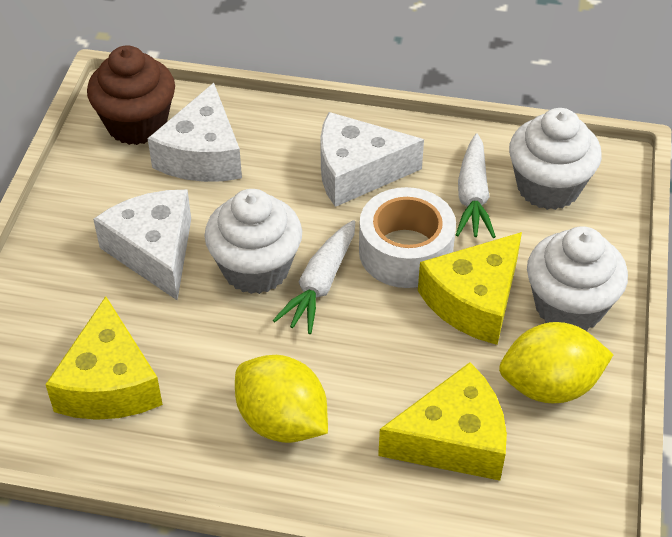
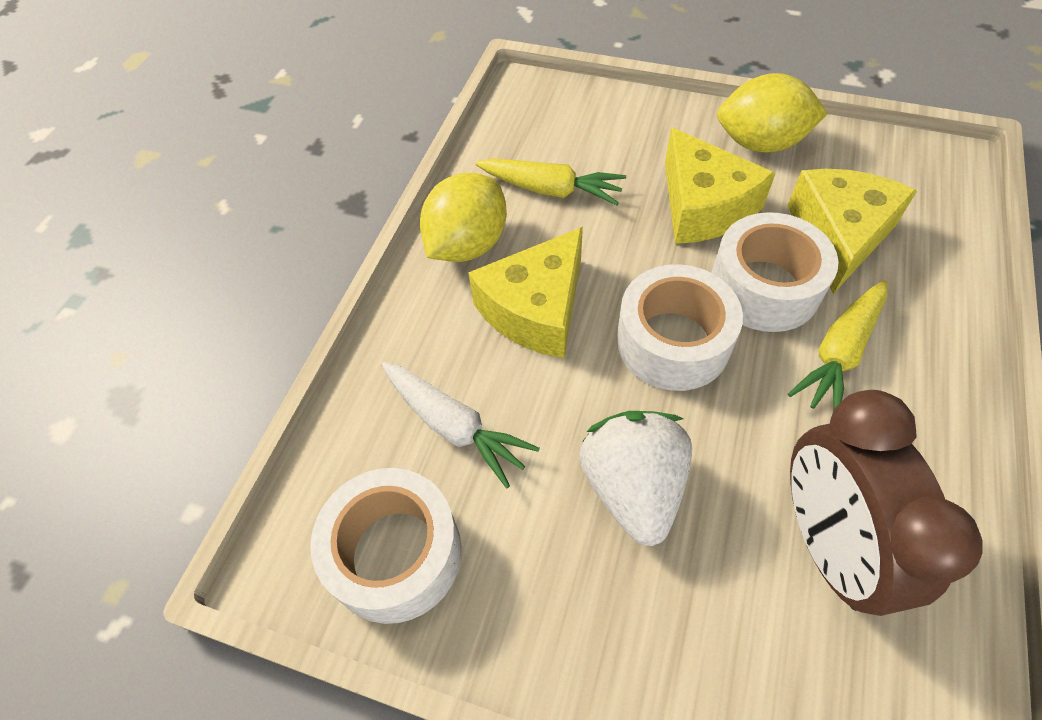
brown clock: none = 0 -> [790,390,983,616] = 1
brown cupcake: [87,45,175,145] = 1 -> none = 0
white carrot: [273,220,355,334] [456,133,496,238] = 2 -> [382,362,540,488] = 1
white cheese: [93,189,191,300] [148,83,242,182] [320,112,424,207] = 3 -> none = 0
white cupcake: [205,189,302,294] [509,108,602,210] [527,226,628,331] = 3 -> none = 0
white strawberry: none = 0 -> [579,411,692,546] = 1
white tape: [359,187,456,288] = 1 -> [310,468,461,624] [616,264,743,391] [711,212,839,332] = 3
yellow carrot: none = 0 -> [475,158,626,205] [788,280,887,411] = 2

